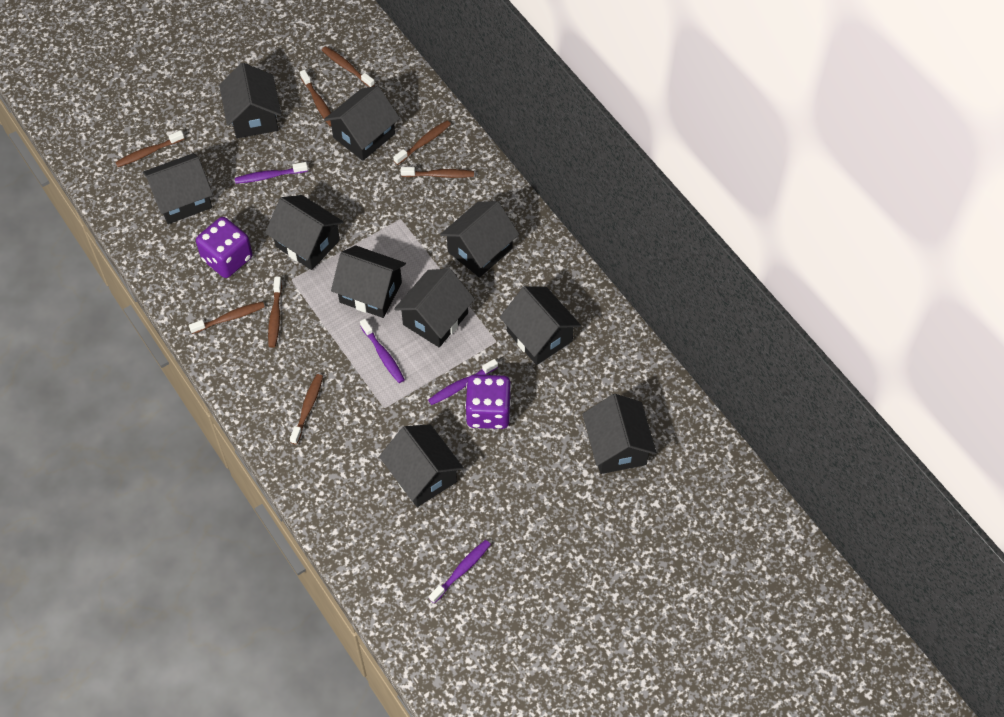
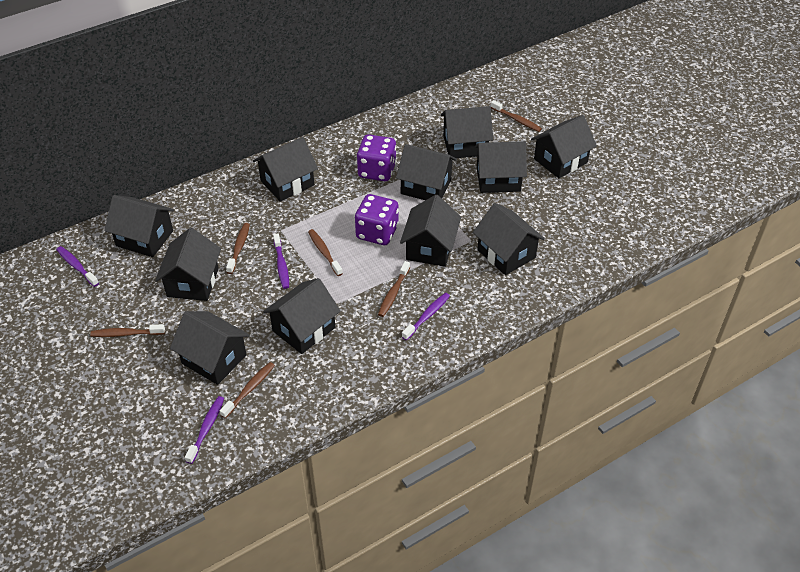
black house: [143,153,213,224] [219,63,282,138] [265,195,344,270] [324,86,400,161] [331,245,406,318] [379,424,464,507] [394,269,475,347] [440,201,519,278] [500,286,581,365] [583,394,657,474] = 10 -> [104,195,174,257] [155,228,221,301] [170,311,250,385] [253,137,318,202] [263,278,340,354] [396,144,457,200] [400,195,461,267] [441,106,493,158] [473,203,545,275] [475,141,527,193] [531,115,597,178] = 11
brown toothbrush: [115,130,184,167] [189,301,265,334] [268,277,282,348] [290,374,323,445] [300,70,331,126] [322,46,375,87] [393,120,451,165] [401,167,474,178] = 8 -> [90,324,165,337] [220,362,275,419] [226,223,250,274] [308,229,343,276] [378,261,410,317] [491,100,542,132] = 6

